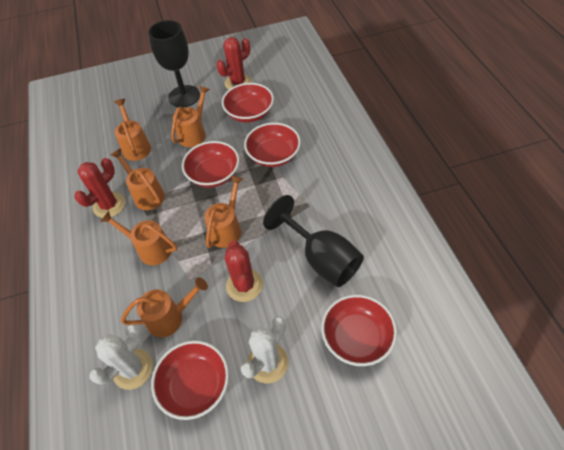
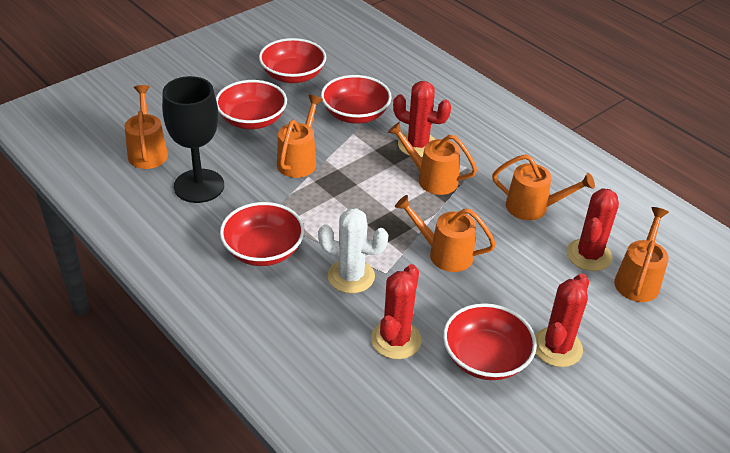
black goblet: [148,20,200,107] [263,195,364,287] = 2 -> [162,76,224,203] = 1
red cactus: [74,158,125,218] [216,37,251,90] [225,241,263,302] = 3 -> [371,264,421,359] [393,81,451,157] [535,273,589,367] [567,188,619,271] = 4
white cactus: [89,324,153,390] [241,317,288,383] = 2 -> [318,208,388,293] = 1

